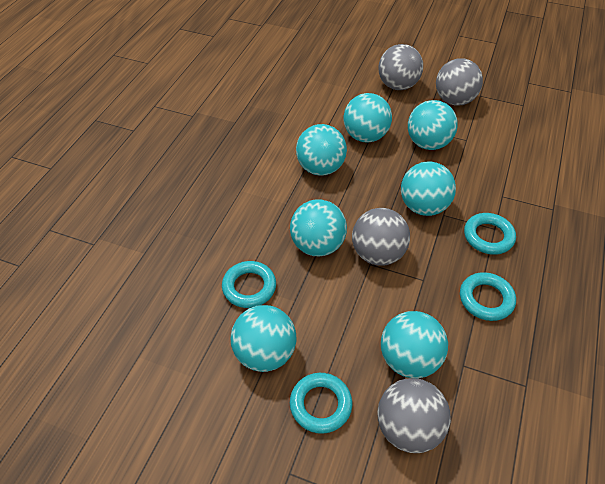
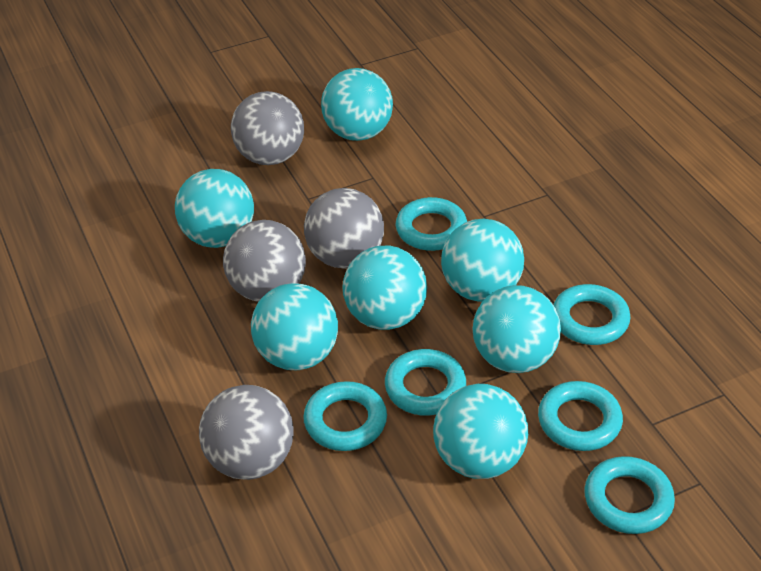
turquoise ring: [222,261,276,308] [290,373,352,434] [460,272,516,321] [464,213,516,255] = 4 -> [303,381,387,451] [385,349,466,416] [396,197,467,251] [538,381,623,451] [553,284,631,345] [584,456,675,534] = 6

